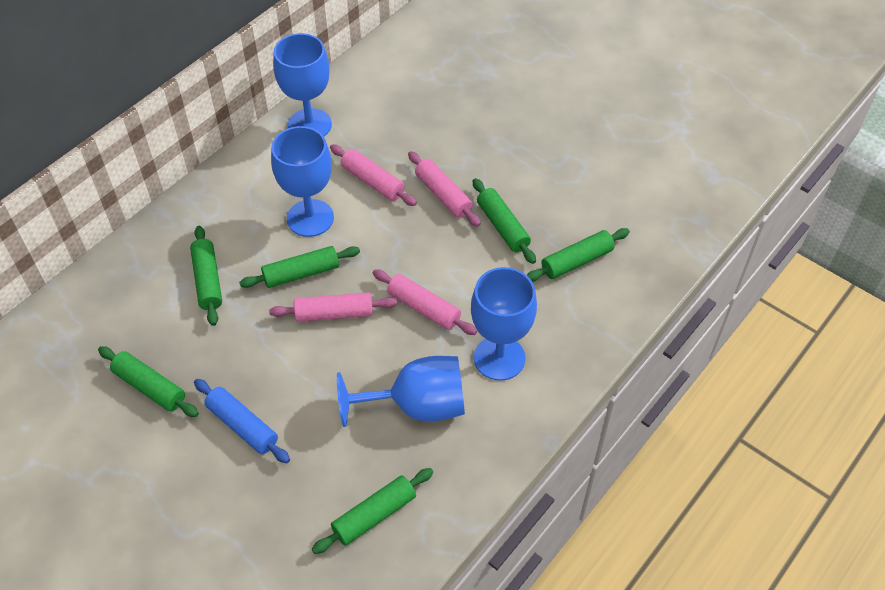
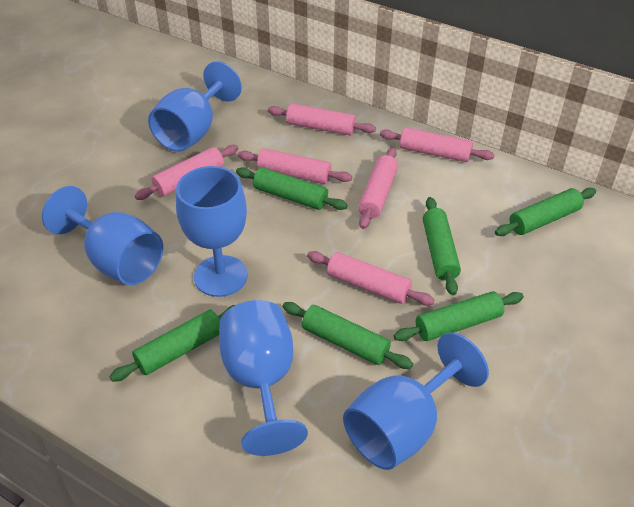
blue goblet: [271,126,334,237] [273,33,332,136] [337,356,465,427] [471,267,537,381] = 4 -> [42,186,163,285] [148,61,242,152] [176,166,248,297] [219,300,308,456] [343,332,489,470] = 5
blue rolling pin: [194,379,290,463] = 1 -> none = 0
pink rolling pin: [269,292,397,322] [330,144,417,206] [373,269,477,335] [408,151,481,227] = 4 -> [135,145,238,200] [238,148,352,184] [268,103,376,136] [307,251,434,305] [358,147,398,229] [380,127,495,162] = 6

